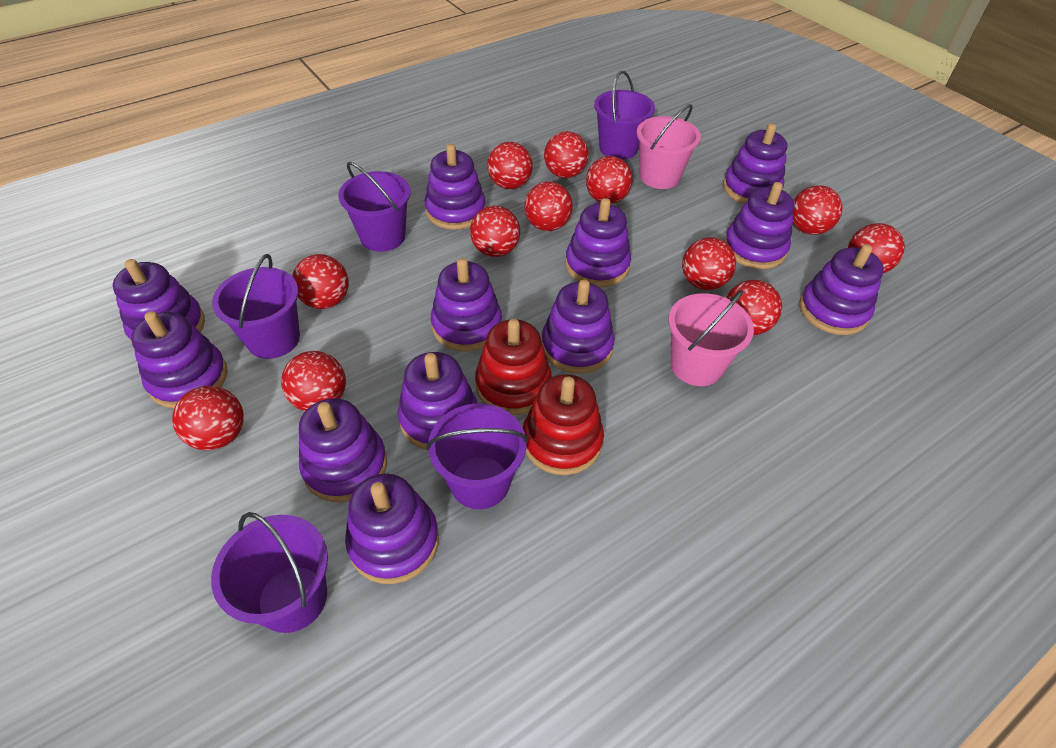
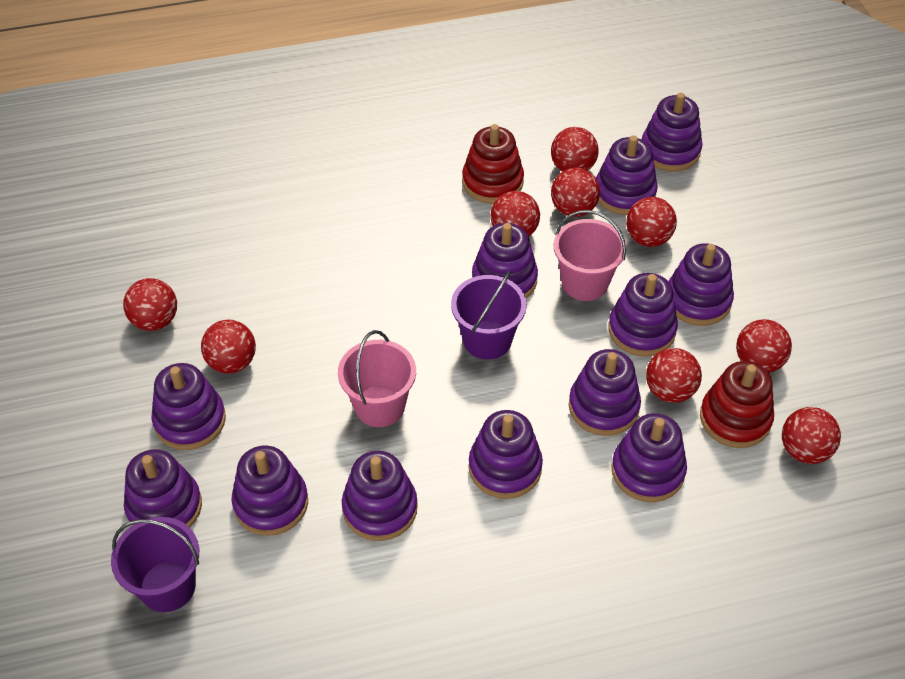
purple bucket: [211,512,328,633] [212,254,300,359] [338,162,411,252] [426,404,528,509] [594,71,655,160] = 5 -> [111,517,199,612] [451,271,527,360] = 2
red ball: [172,386,244,450] [281,351,346,411] [292,254,349,309] [470,206,520,257] [487,142,533,189] [524,181,573,231] [544,131,589,178] [586,156,633,204] [682,237,736,290] [726,280,782,335] [793,185,843,235] [848,223,905,273] = 12 -> [123,278,177,331] [201,320,256,374] [491,191,540,237] [551,127,599,172] [551,168,600,217] [626,197,677,247] [646,348,702,403] [736,319,792,373] [782,407,841,464] = 9

